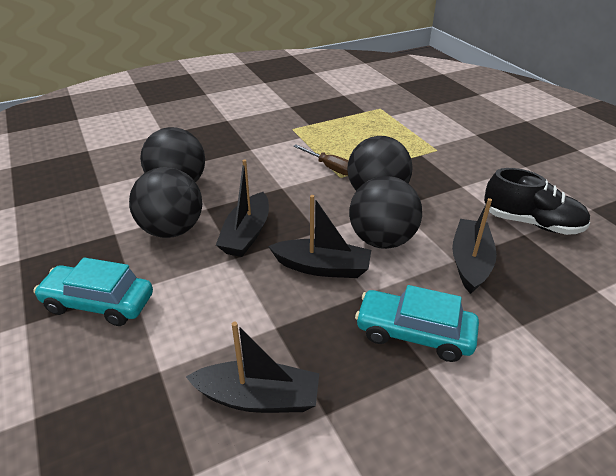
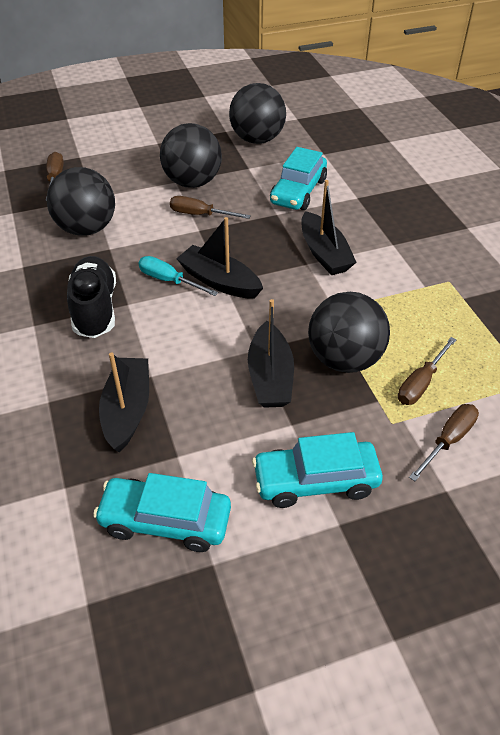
brown screwdriver: [293,144,349,176] = 1 -> [46,152,64,201] [170,196,251,219] [398,337,456,405] [409,404,479,481] = 4
turquoise car: [33,257,153,326] [355,285,479,362] = 2 -> [93,473,231,552] [252,432,383,508] [270,147,327,210] = 3
turquoise screwdriver: none = 0 -> [138,256,218,296] = 1

